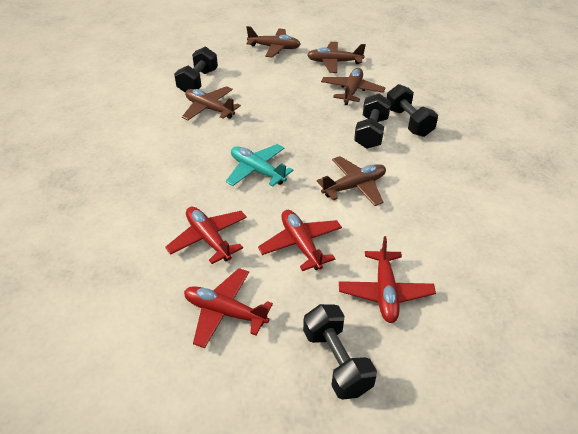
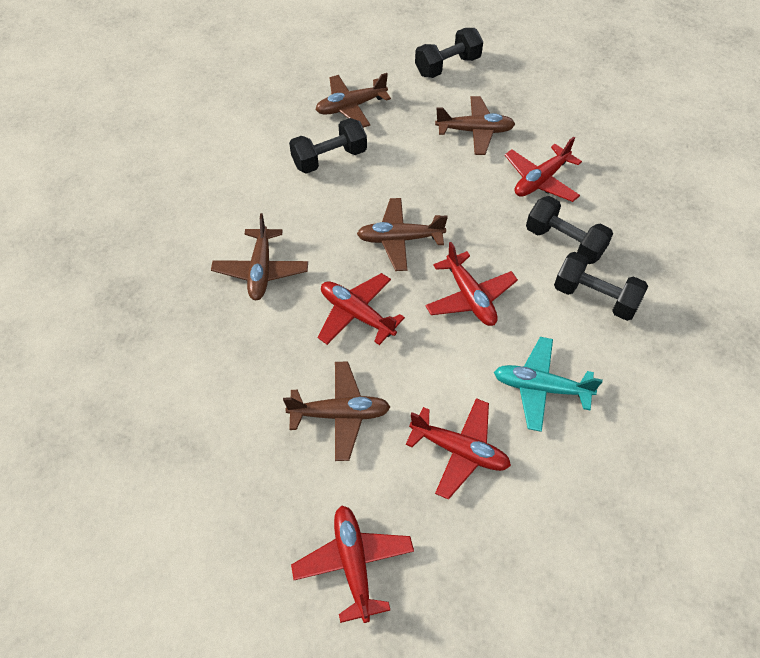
red plane: [165,207,247,264] [184,268,273,348] [258,210,342,271] [339,236,436,323] = 4 -> [291,506,414,623] [318,273,405,345] [406,398,511,500] [425,242,518,326] [505,137,582,202] = 5

